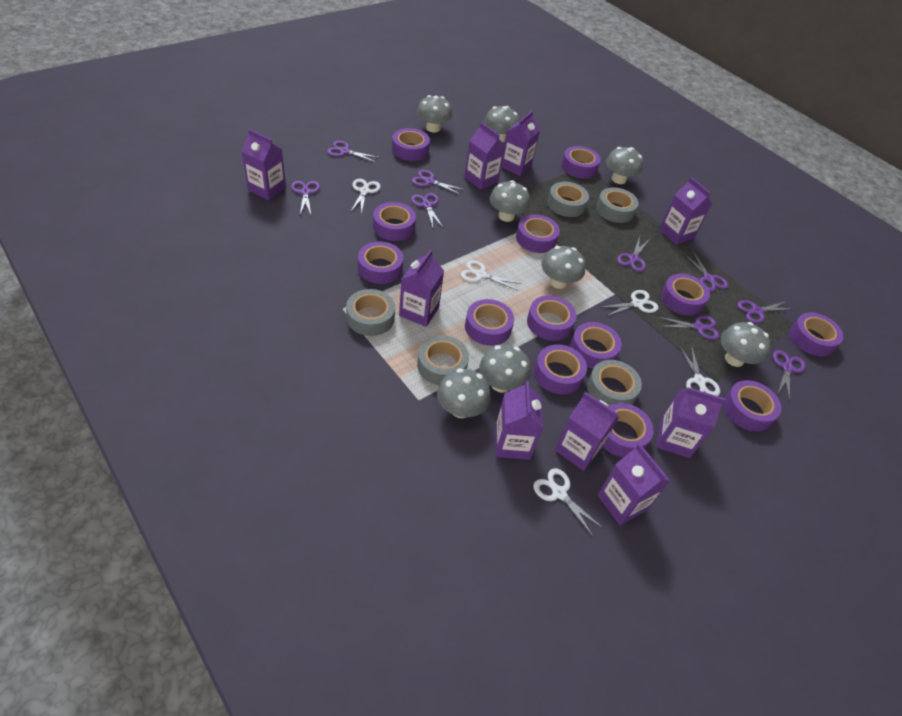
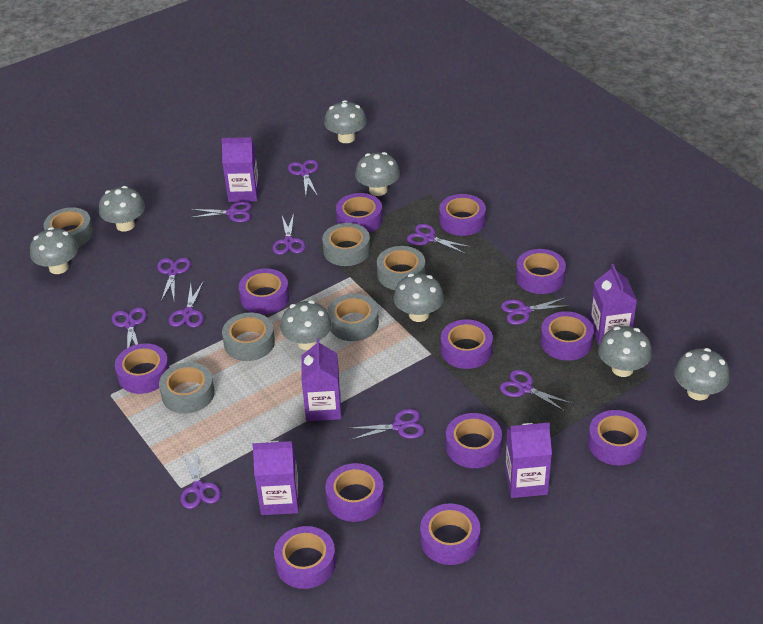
grey tape: [346,289,395,336] [417,335,469,385] [547,182,589,217] [587,360,642,405] [596,187,639,223] = 5 -> [44,207,93,247] [159,362,215,414] [222,313,275,361] [322,223,370,266] [328,294,379,341] [377,246,425,290] = 6
purple carton: [241,129,286,200] [399,250,444,327] [464,122,505,190] [495,381,543,460] [501,111,540,176] [555,392,620,471] [598,443,670,525] [656,387,725,458] [659,177,712,245] = 9 -> [221,137,259,202] [252,441,299,515] [301,338,341,421] [505,422,552,498] [590,264,637,345] = 5
purple scissors: [291,181,320,215] [327,141,380,162] [411,193,443,227] [412,170,465,195] [617,236,650,272] [658,315,720,340] [684,251,728,292] [737,300,792,323] [773,350,806,401] = 9 -> [112,307,147,348] [157,258,191,301] [168,282,204,327] [180,448,221,509] [190,201,252,222] [272,213,306,255] [288,160,319,196] [348,409,425,440] [407,224,471,254] [500,370,573,412] [501,298,571,325] = 11
purple tape: [358,242,403,284] [373,202,416,241] [392,128,430,161] [465,299,514,346] [516,214,560,253] [527,295,577,341] [534,344,587,394] [562,146,601,178] [570,322,622,369] [603,403,654,457] [661,273,710,316] [723,380,781,432] [790,312,843,357] = 13 -> [115,343,170,394] [239,269,289,314] [274,526,336,589] [325,463,384,522] [336,193,383,233] [420,503,480,565] [439,194,486,236] [441,319,493,369] [446,413,502,468] [516,249,566,294] [540,311,594,361] [588,410,646,465] = 12
white scissors: [351,179,381,214] [461,260,521,291] [533,468,604,536] [600,290,659,316] [679,345,720,396] = 5 -> none = 0

